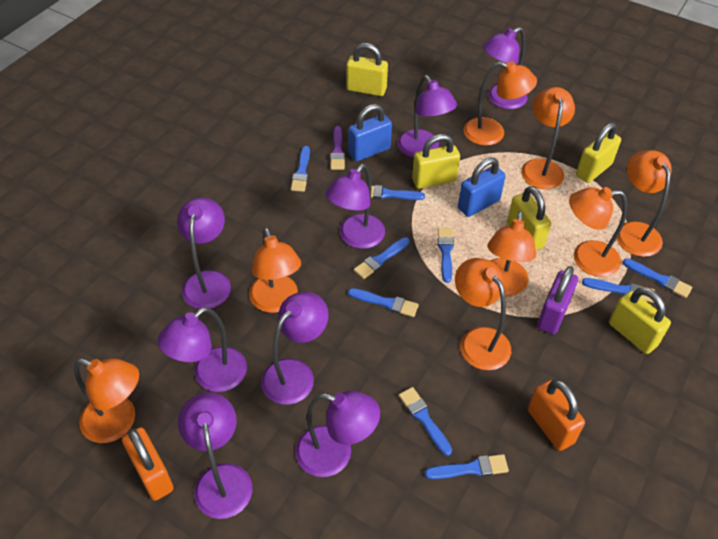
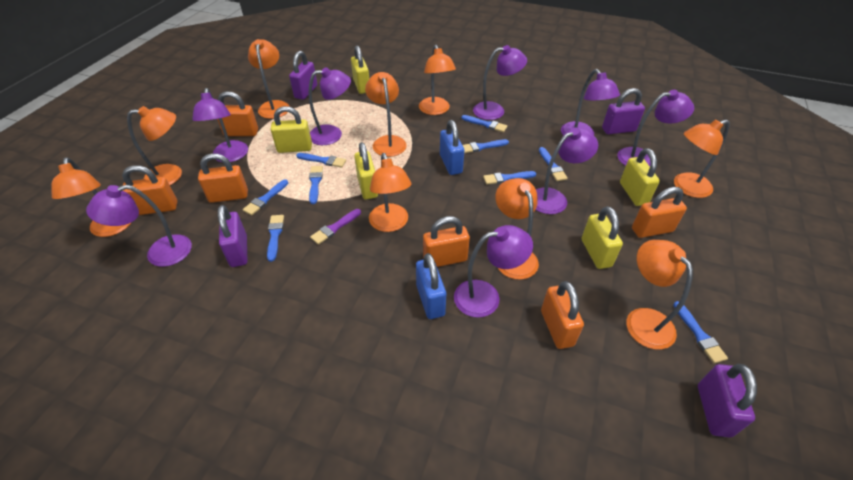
orange lamp: [74,358,139,443] [249,227,301,313] [455,258,511,370] [464,61,537,146] [487,211,536,296] [521,87,575,189] [569,187,627,277] [617,150,672,257] = 8 -> [51,158,131,237] [127,106,182,185] [248,39,290,119] [365,72,407,157] [369,153,412,232] [419,45,456,115] [495,178,539,280] [626,240,693,349] [674,120,730,198] = 9
orange padlock: [122,427,174,501] [528,380,585,451] = 2 -> [122,165,177,215] [198,153,248,203] [217,91,258,136] [423,216,470,267] [541,281,584,349] [632,187,687,238] = 6
purple padlock: [537,266,578,334] = 1 -> [218,205,247,267] [289,51,317,100] [602,88,645,134] [698,364,757,437] = 4

